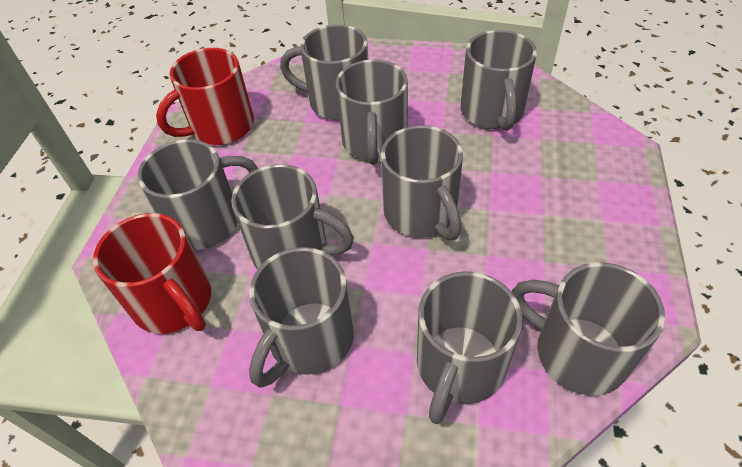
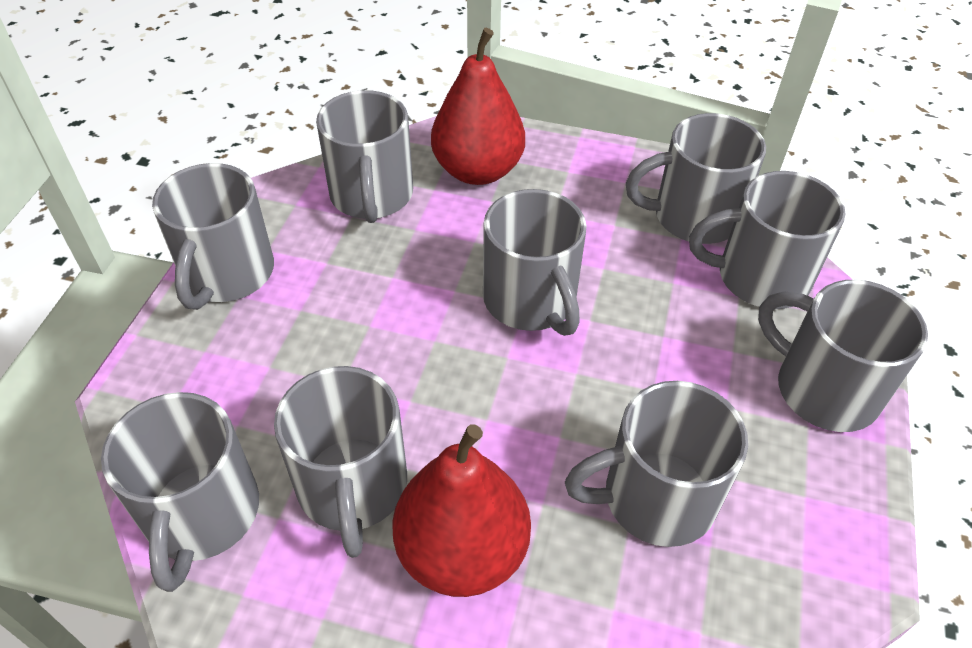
red mug: [93,213,211,334] [156,48,254,145] = 2 -> none = 0
red pear: none = 0 -> [392,424,531,597] [431,28,525,185] = 2

